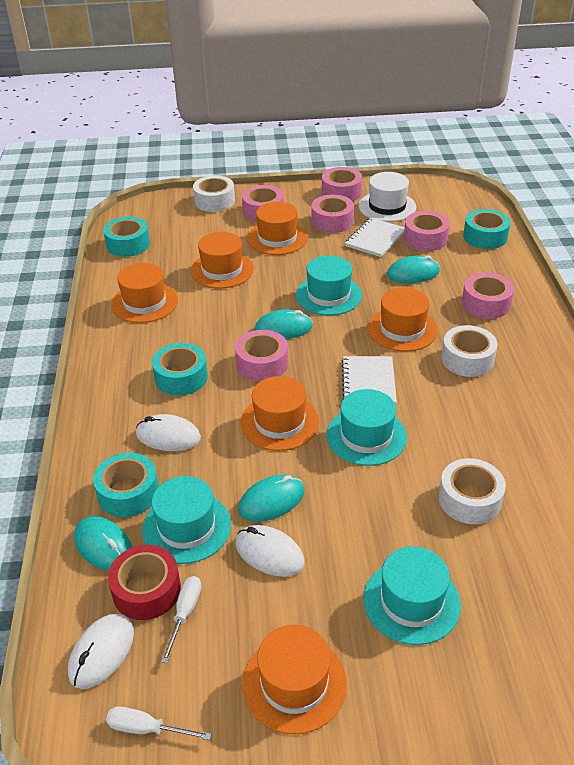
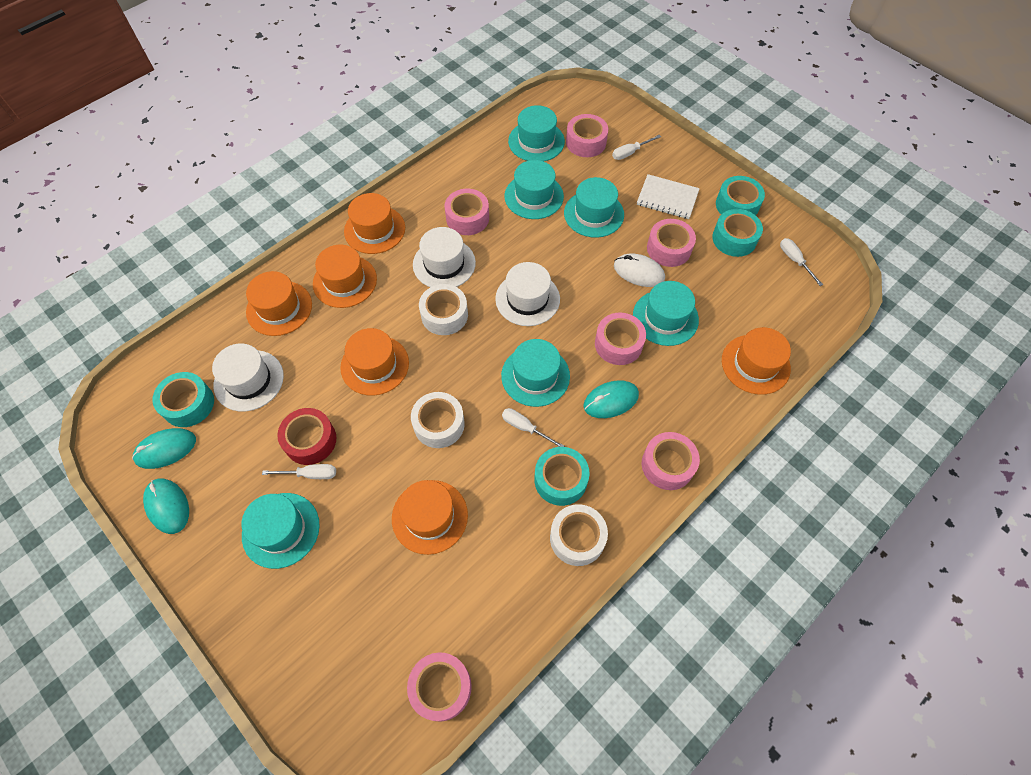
turquoise hat: [142,476,231,564] [296,256,362,315] [327,389,407,466] [363,546,461,645] = 4 -> [242,493,320,569] [501,339,570,407] [504,160,564,219] [508,105,565,161] [564,177,624,238] [633,281,699,346] = 6
turquoise mouse: [74,516,132,571] [238,475,304,522] [255,309,313,339] [387,255,440,283] = 4 -> [132,428,196,469] [143,478,189,534] [583,380,639,418] = 3
white hat: [358,172,416,222] = 1 -> [212,344,284,411] [413,227,476,287] [495,262,560,326] = 3
white mouse: [68,614,134,689] [136,414,201,451] [236,525,305,577] = 3 -> [614,254,665,287] = 1
white notebook: [341,356,397,405] [345,218,405,257] = 2 -> [637,174,700,219] = 1
white screwdriver: [106,706,211,740] [161,576,201,663] = 2 -> [262,464,336,479] [502,408,564,447] [612,135,661,160] [780,238,823,286] = 4

